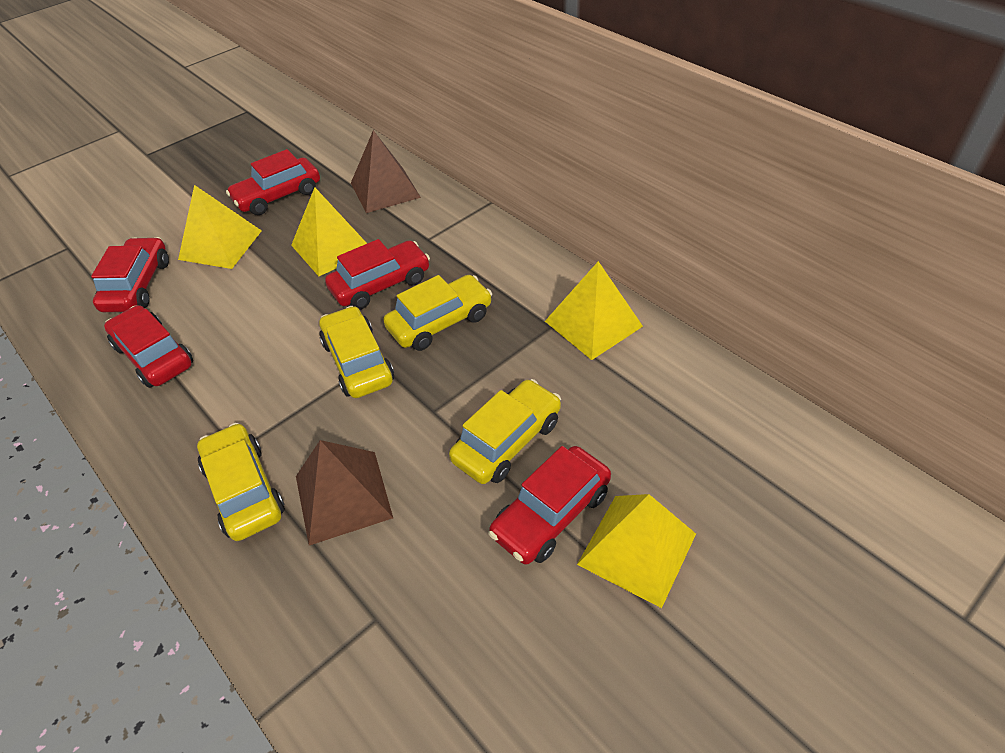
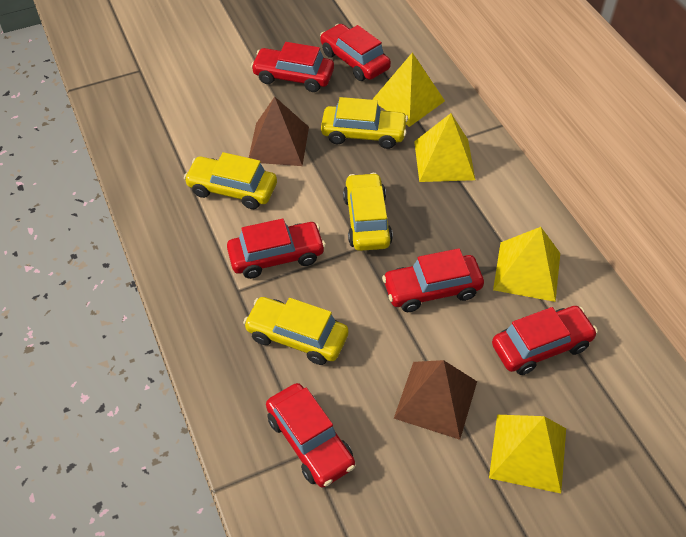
red car: [91,237,169,312] [104,305,193,388] [226,149,320,215] [325,239,430,310] [488,446,611,565] = 5 -> [227,218,326,279] [251,42,334,92] [266,383,355,488] [320,24,391,81] [382,248,484,312] [492,306,598,375] = 6

